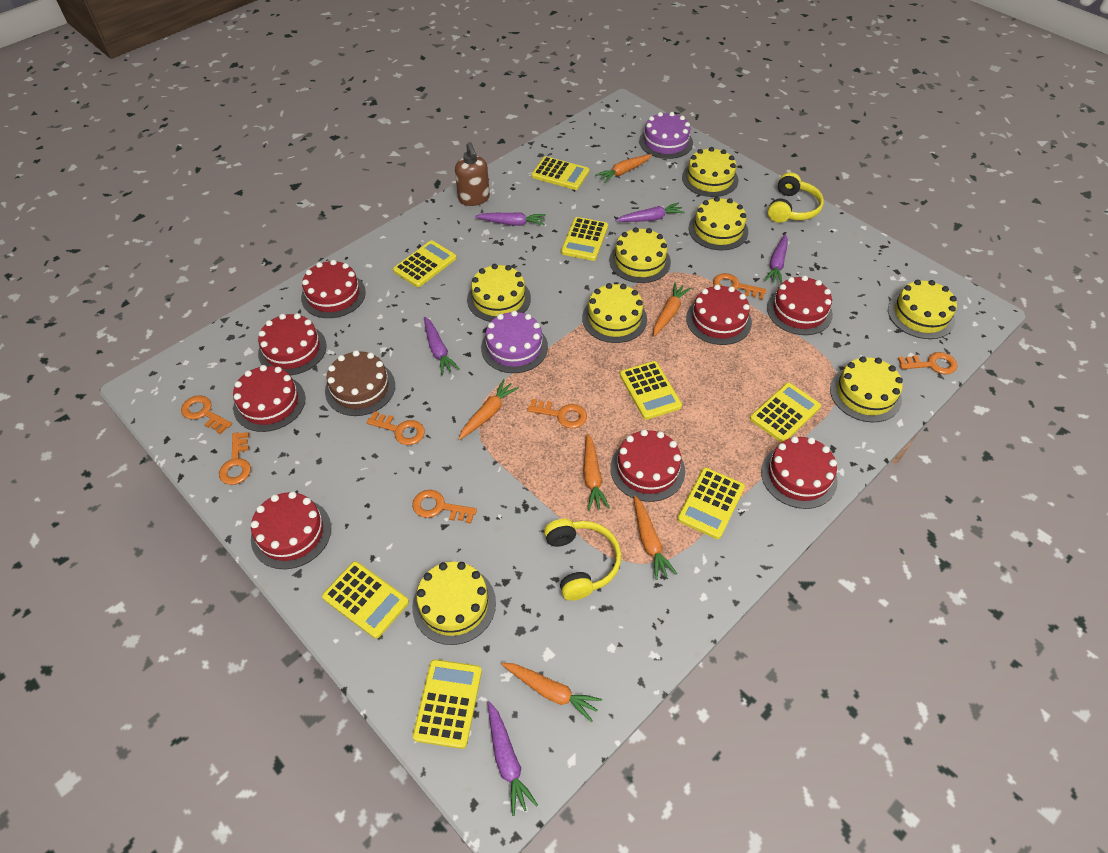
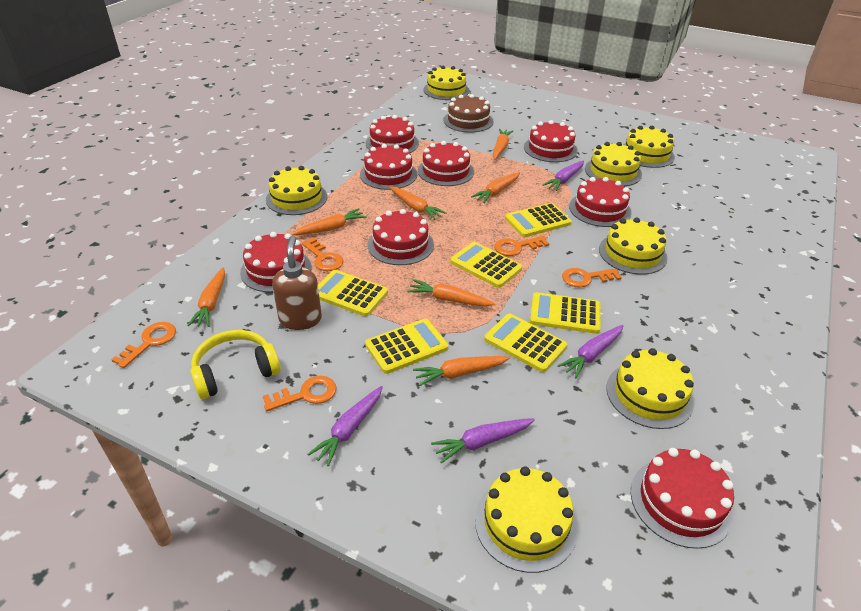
orange carrot: [459,379,519,440] [502,663,602,722] [583,434,610,510] [595,154,652,183] [634,496,677,580] [653,283,691,336] = 6 -> [187,268,225,327] [292,208,367,235] [389,187,447,220] [407,279,495,306] [413,356,510,386] [471,172,520,203] [493,129,513,160] = 7
orange key: [181,395,232,434] [219,432,251,485] [367,411,425,445] [412,490,477,524] [527,399,587,429] [713,273,767,300] [898,352,957,374] = 7 -> [111,322,176,368] [263,376,337,411] [302,238,343,271] [494,236,549,256] [562,268,622,288] = 5
purple cake: [481,311,548,373] [639,112,693,159] = 2 -> none = 0
purple carrot: [424,317,460,375] [475,212,546,226] [488,701,538,816] [616,202,685,222] [764,234,788,284] = 5 -> [307,386,383,466] [431,418,535,464] [543,161,584,191] [557,325,624,378] = 4
yellow cake: [412,562,496,645] [467,264,531,322] [582,283,647,343] [609,227,671,283] [682,147,738,197] [689,197,748,250] [830,356,903,422] [888,280,957,339] = 8 -> [266,166,327,215] [423,66,469,100] [475,466,578,573] [585,142,642,186] [599,218,667,275] [606,348,694,429] [623,126,675,168] = 7
yellow calculator: [322,561,409,639] [393,240,456,287] [413,659,482,749] [532,156,589,190] [561,217,608,261] [620,361,682,420] [677,467,745,539] [750,383,821,443] = 8 -> [318,270,388,316] [365,319,448,374] [450,242,522,288] [484,314,567,372] [505,203,572,237] [530,292,601,334] = 6
yellow headphones: [544,519,621,601] [768,172,824,223] = 2 -> [190,330,281,399] = 1

